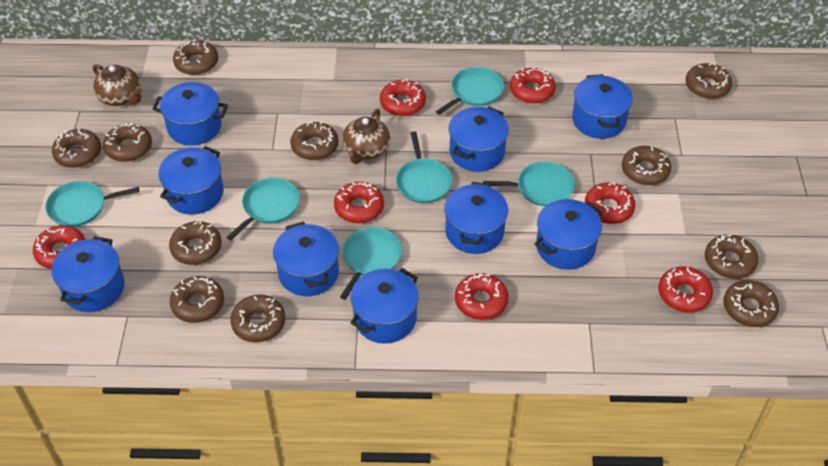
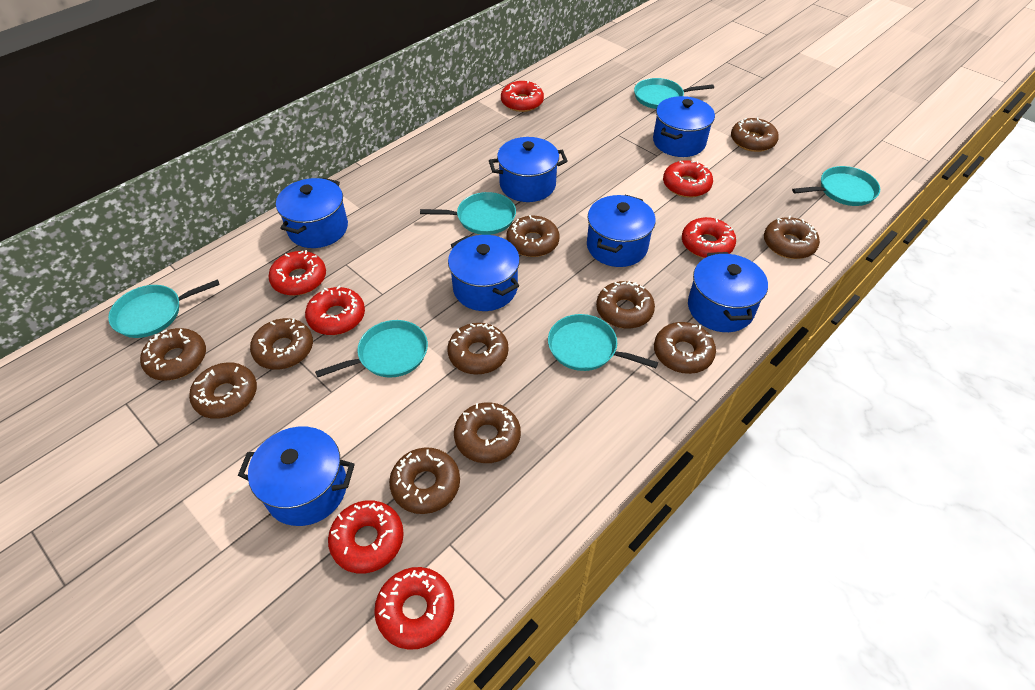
blue pot: [52,236,125,312] [152,82,228,146] [158,146,224,215] [273,221,339,296] [350,268,419,343] [444,182,508,254] [449,107,509,172] [535,199,603,270] [572,74,633,139] = 9 -> [238,426,355,526] [276,178,348,248] [448,235,520,311] [489,137,568,202] [587,195,656,267] [653,96,715,157] [688,252,768,332] = 7
brown teapot: [93,64,142,106] [342,109,390,164] = 2 -> none = 0

